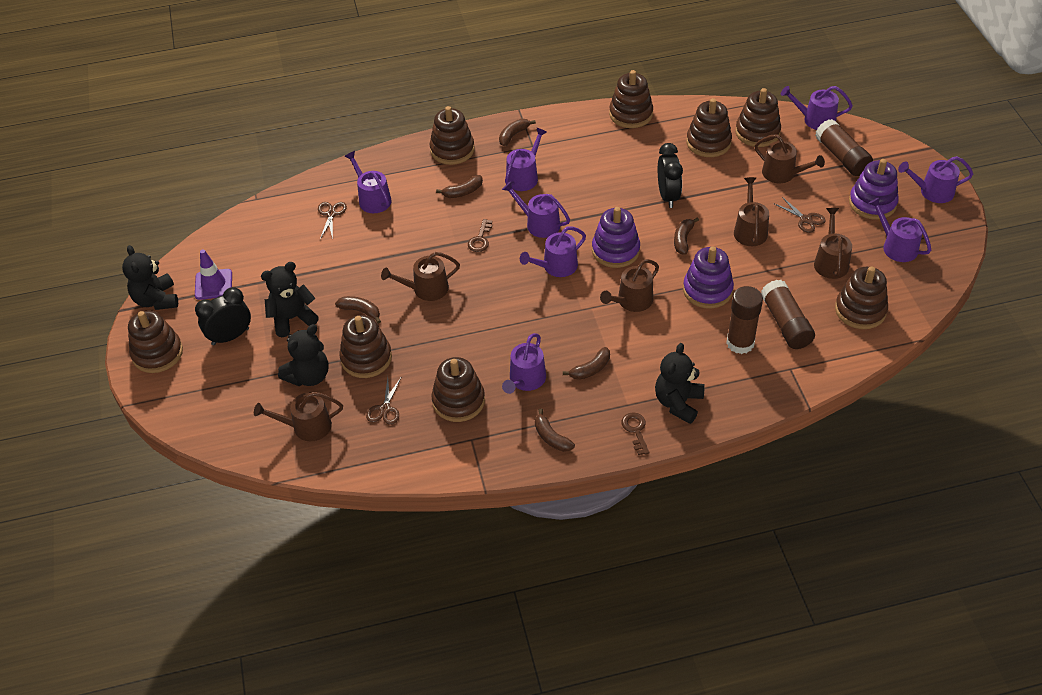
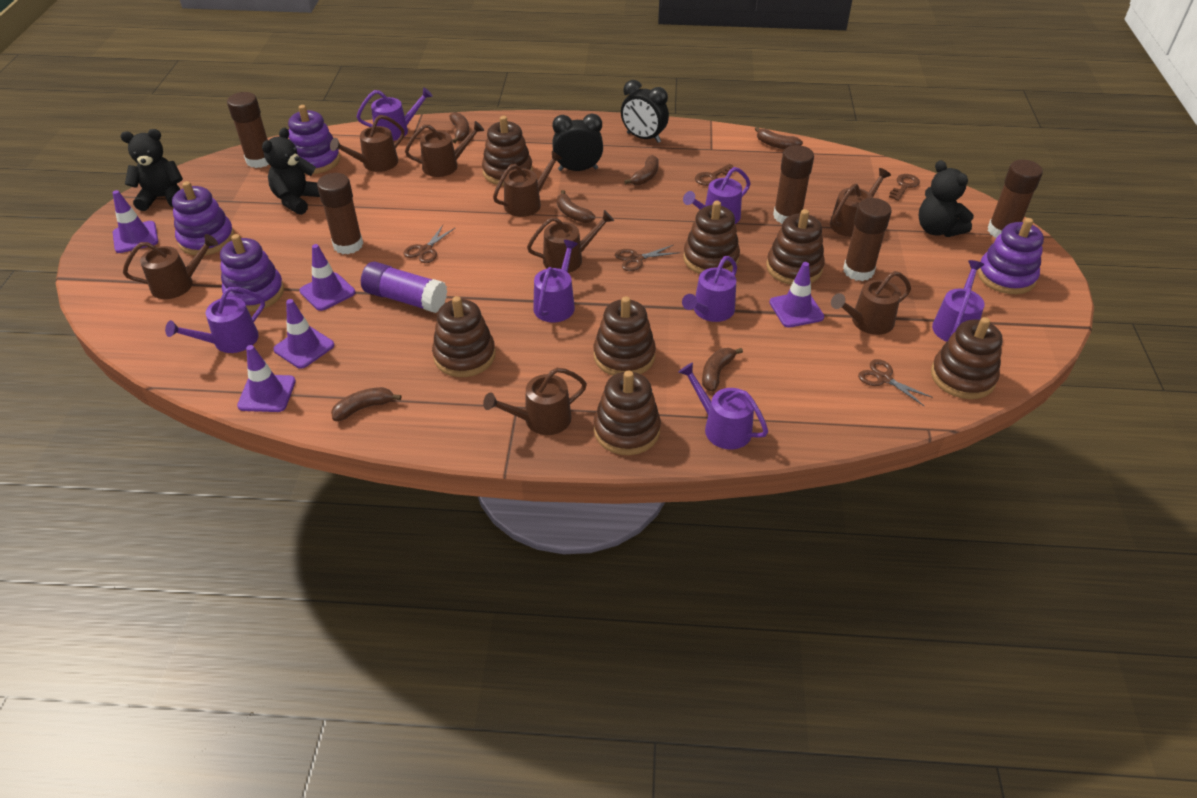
black teddy bear: [122,245,178,310] [261,262,319,337] [278,324,329,386] [655,343,705,424] = 4 -> [120,129,183,211] [262,127,320,215] [918,160,974,237] = 3
brown glue stick: [726,286,763,354] [761,280,815,349] [815,119,873,176] = 3 -> [227,92,269,168] [317,173,363,254] [773,145,814,224] [843,198,891,281] [988,160,1043,238] = 5
brown stacking toy: [128,311,183,373] [339,315,392,378] [430,106,474,165] [431,357,485,422] [609,70,653,128] [686,98,732,157] [735,88,781,147] [835,266,888,329] = 8 -> [432,296,496,377] [482,116,533,186] [593,296,656,376] [594,370,661,455] [683,201,740,274] [766,209,825,285] [931,317,1003,399] = 7
brown watering can: [254,392,343,441] [381,252,460,301] [600,259,659,312] [734,177,769,246] [754,134,825,183] [814,208,852,279] = 6 -> [123,234,218,299] [330,115,405,172] [405,121,484,177] [483,368,587,435] [493,151,563,217] [527,210,614,273] [830,168,891,237] [831,271,911,335] = 8
purple glue stick: none = 0 -> [361,261,447,313] = 1
purple stacking toy: [592,207,640,268] [683,246,734,309] [849,159,899,220] = 3 -> [172,181,234,255] [220,234,284,312] [288,105,340,174] [978,218,1044,294] = 4
purple traffic cone: [195,250,232,300] = 1 -> [113,190,158,253] [237,345,296,412] [273,299,334,369] [299,244,355,311] [769,262,824,328] = 5
purple watering can: [344,151,391,213] [502,181,570,238] [502,333,546,394] [505,128,547,191] [520,227,586,277] [781,86,853,130] [868,197,931,262] [898,156,973,203] = 8 -> [165,287,265,353] [357,87,433,141] [533,240,578,322] [678,362,768,450] [682,256,737,322] [683,167,751,224] [932,260,985,342] = 7

